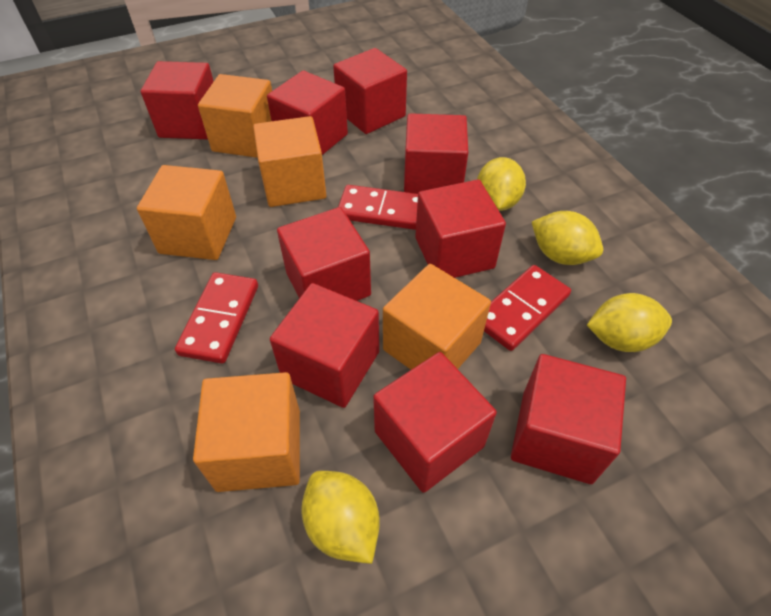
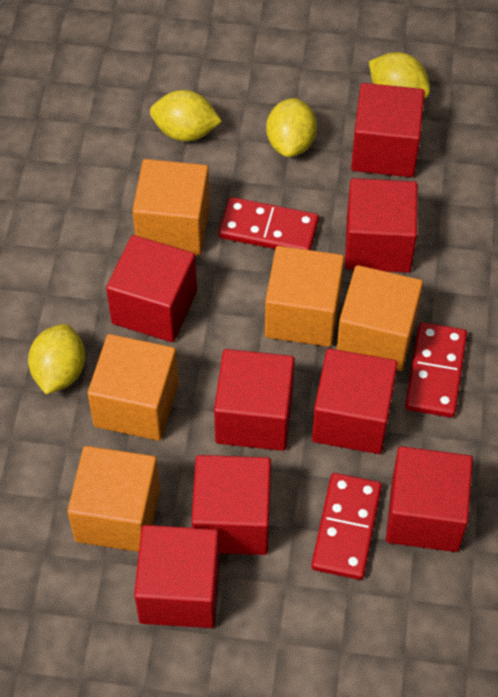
red cube: [141,61,214,139] [267,70,348,155] [270,283,379,408] [277,207,371,301] [333,48,407,134] [373,352,497,493] [404,113,468,194] [415,179,506,278] [511,354,626,484] = 9 -> [106,235,197,342] [134,525,220,628] [192,455,271,555] [214,349,295,451] [312,348,398,454] [345,178,418,273] [351,83,425,177] [386,446,473,552] = 8

